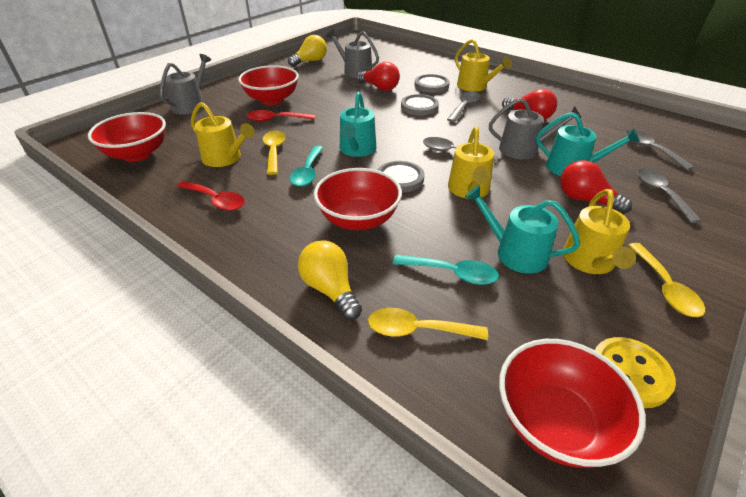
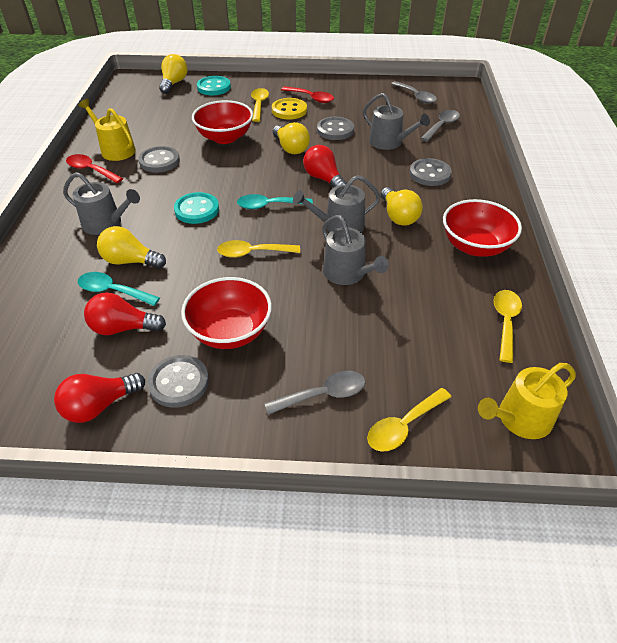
grey button: [378,161,425,192] [401,94,439,115] [415,74,450,93] = 3 -> [138,146,180,173] [148,355,209,408] [317,117,354,140] [409,158,452,186] = 4
grey spoon: [423,137,498,162] [447,92,480,122] [625,130,694,170] [637,168,702,223] = 4 -> [264,371,366,415] [391,81,437,104] [421,110,460,141] = 3
grey watering can: [160,54,211,115] [326,29,379,78] [489,98,582,159] = 3 -> [63,172,140,235] [293,175,381,233] [322,215,389,285] [363,93,430,150] = 4
red bowl: [88,112,166,162] [238,65,299,105] [314,168,402,230] [499,339,646,468] = 4 -> [181,277,272,349] [192,100,253,144] [443,199,522,257] = 3
turquoise button: none = 0 -> [174,192,219,224] [197,76,231,95] = 2
turquoise watering can: [340,92,376,157] [465,185,580,273] [536,112,640,176] = 3 -> none = 0
yellow light bulb: [288,35,327,67] [298,240,362,320] = 2 -> [97,226,166,269] [159,54,187,94] [273,122,310,154] [381,187,423,226] = 4
yellow spoon: [263,131,285,175] [368,308,488,340] [628,243,705,317] = 3 -> [217,240,300,258] [251,88,269,122] [367,388,451,452] [494,290,522,363] = 4
yellow watering can: [191,102,255,167] [448,126,494,199] [455,39,512,92] [563,189,636,274] = 4 -> [78,99,136,161] [478,363,576,439] = 2

